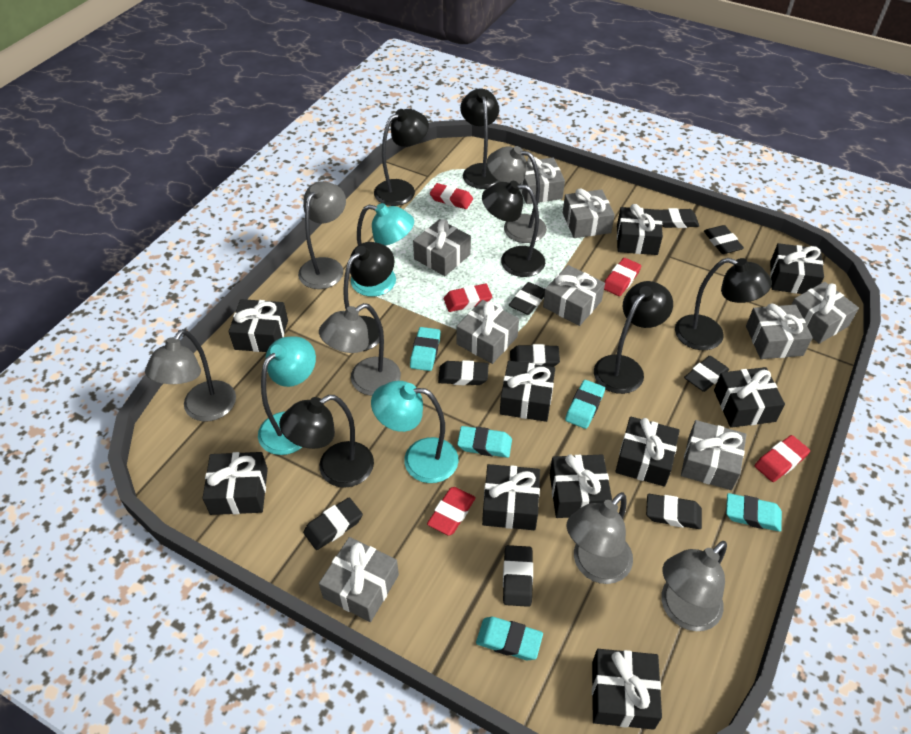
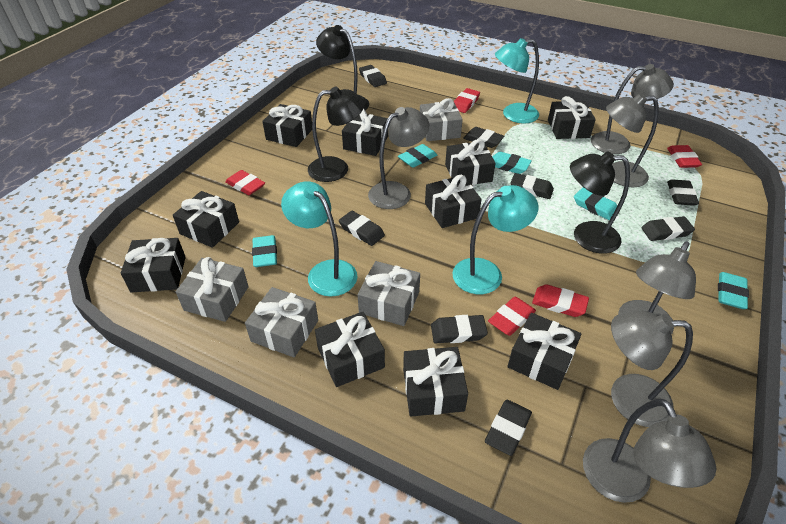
black eraser: [303,498,363,550] [438,360,489,385] [503,545,533,607] [509,282,545,315] [510,344,560,367] [646,494,702,529] [661,208,699,228] [684,356,729,392] [704,225,744,254] = 9 -> [339,211,385,246] [359,65,387,87] [431,315,488,343] [463,127,504,148] [485,400,532,456] [510,173,554,199] [641,216,695,241] [667,179,699,206] = 8
black lamp: [279,395,374,488] [343,242,395,351] [374,109,429,206] [460,89,500,189] [482,181,545,277] [594,281,673,394] [675,258,772,350] = 7 -> [308,87,365,182] [316,25,369,110] [570,152,630,254] = 3
grey gift: [319,537,399,622] [413,219,471,276] [456,300,519,364] [519,157,565,204] [543,265,605,326] [563,189,615,238] [681,420,746,490] [746,304,813,359] [792,282,859,344] = 9 -> [176,257,249,322] [245,287,318,357] [358,261,420,326] [420,98,463,141] = 4

